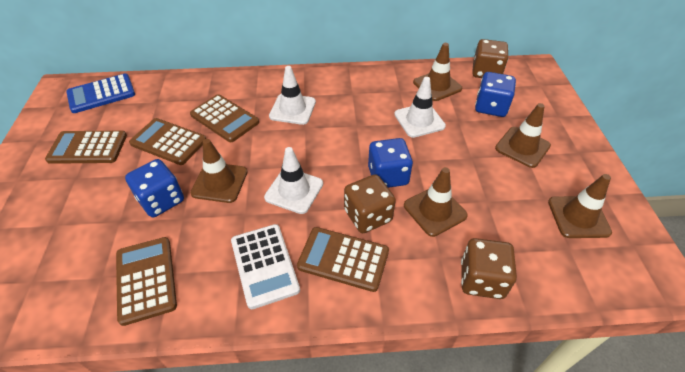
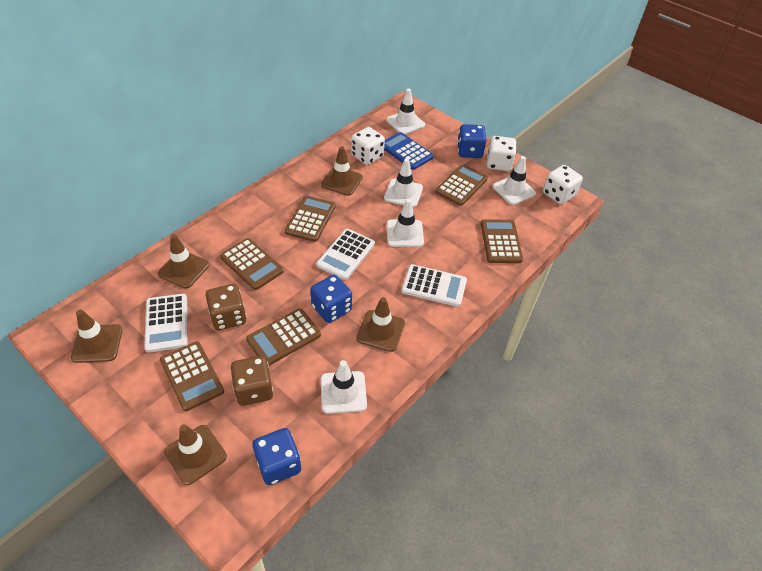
brown calculator: [45,131,127,164] [116,237,177,326] [129,118,206,165] [190,94,259,142] [297,227,389,292] = 5 -> [160,341,224,411] [220,238,284,290] [246,309,321,366] [285,196,336,242] [435,164,488,206] [481,219,523,263] = 6
brown dice: [344,174,396,233] [461,238,517,299] [472,39,508,78] = 3 -> [205,284,246,330] [230,356,273,406] = 2
white calculator: [231,224,300,309] = 1 -> [144,294,188,352] [316,229,375,280] [401,264,467,307] = 3
white dice: none = 0 -> [351,127,385,165] [487,136,517,171] [543,165,583,205] = 3
white traffic cone: [264,147,323,214] [269,66,316,125] [394,77,446,138] = 3 -> [321,360,367,414] [384,158,423,207] [386,89,425,134] [387,199,424,247] [492,156,536,205] = 5

